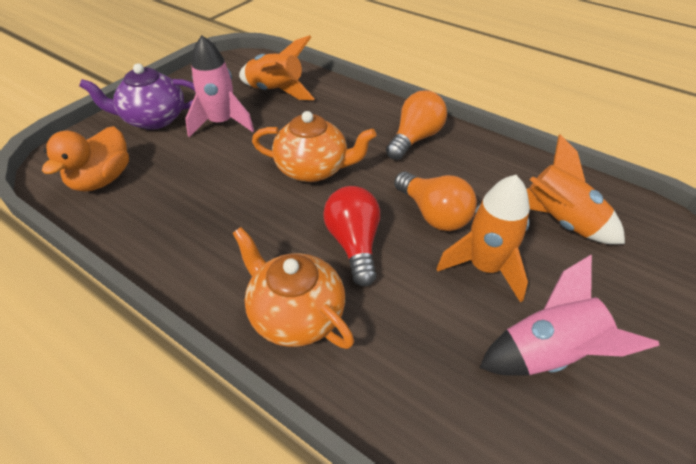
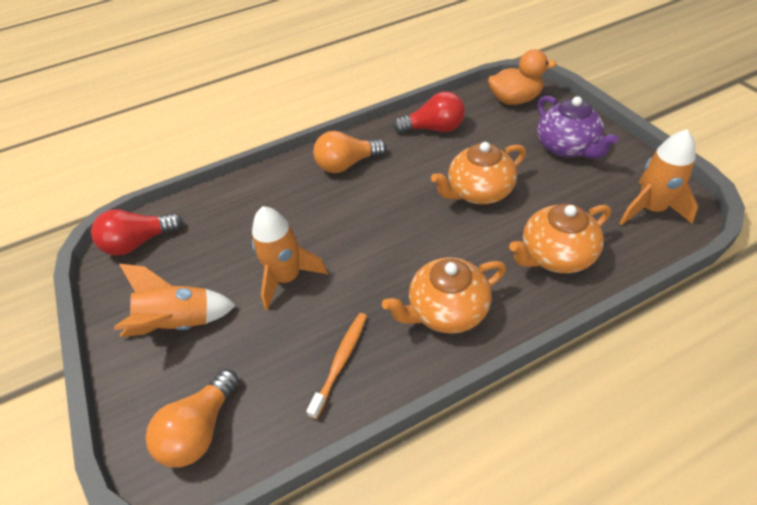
orange teapot: [233,227,354,349] [252,111,376,182] = 2 -> [382,257,506,334] [431,142,526,204] [509,204,611,273] = 3
orange toothbrush: none = 0 -> [306,313,367,419] = 1
pink rocket: [185,35,254,137] [480,255,660,376] = 2 -> none = 0
red light bulb: [323,186,380,286] = 1 -> [91,209,183,256] [393,91,465,133] = 2

